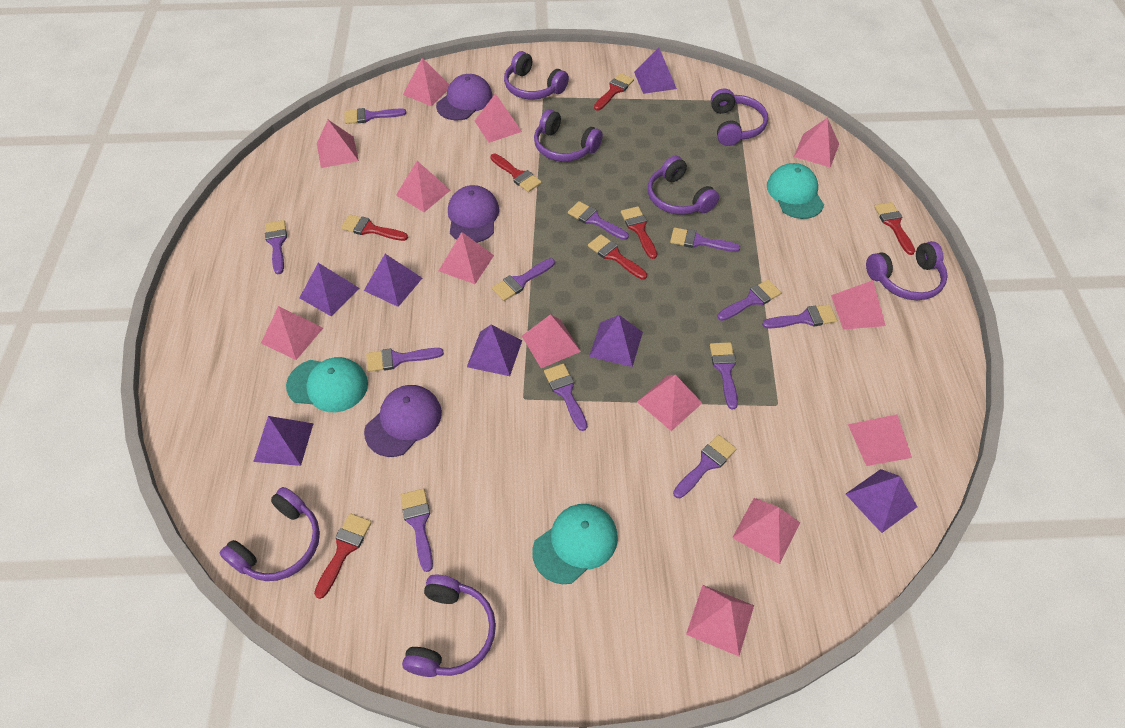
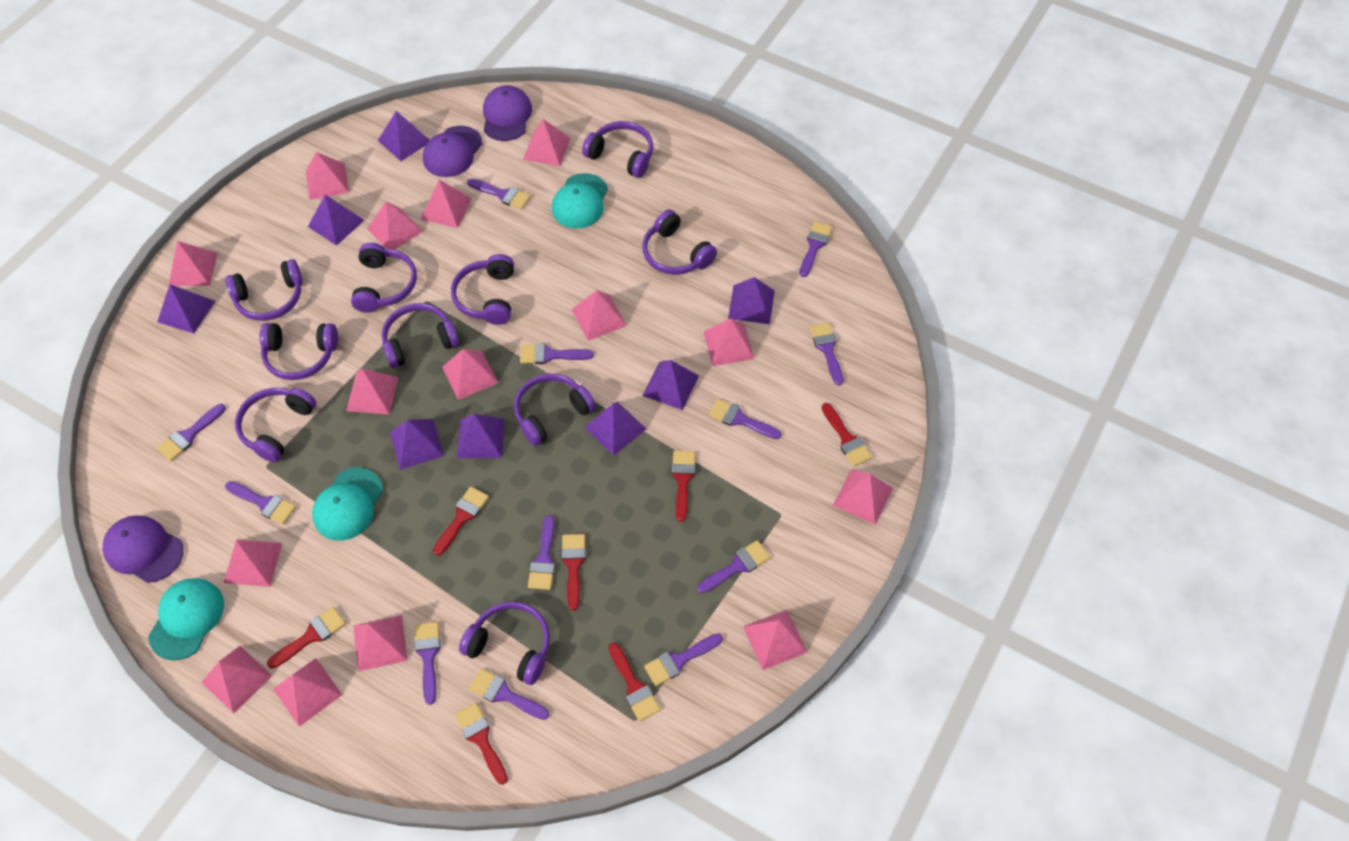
pink pyramid: [261,306,323,360] [317,120,359,168] [396,161,450,212] [403,58,450,106] [439,232,494,284] [475,93,522,143] [522,314,581,368] [637,375,702,431] [686,585,754,656] [732,498,800,564] [794,118,839,167] [831,280,886,330] [848,414,912,466] = 13 -> [169,241,218,286] [201,646,272,714] [224,540,282,587] [273,658,342,727] [306,152,349,200] [346,369,398,414] [353,615,408,671] [367,201,423,250] [421,180,472,228] [442,349,498,400] [523,119,570,166] [571,290,626,341] [703,318,754,366] [743,610,807,670] [833,469,893,525] = 15
purple headphones: [220,487,320,581] [402,575,496,677] [504,51,569,99] [534,109,603,162] [648,156,719,215] [711,89,768,146] [866,241,948,300] = 7 -> [225,259,303,321] [235,388,317,462] [259,323,338,380] [351,242,417,313] [381,303,459,368] [451,254,514,325] [459,602,550,685] [514,374,596,446] [582,121,653,178] [642,210,717,275] = 10
purple pyramid: [253,416,314,466] [300,263,360,316] [364,254,422,307] [467,325,522,376] [589,315,643,367] [634,48,677,94] [846,469,917,533] = 7 -> [157,284,215,334] [308,195,364,246] [378,111,429,161] [390,419,444,470] [457,414,504,458] [584,402,646,456] [642,360,699,410] [728,277,775,324] = 8

